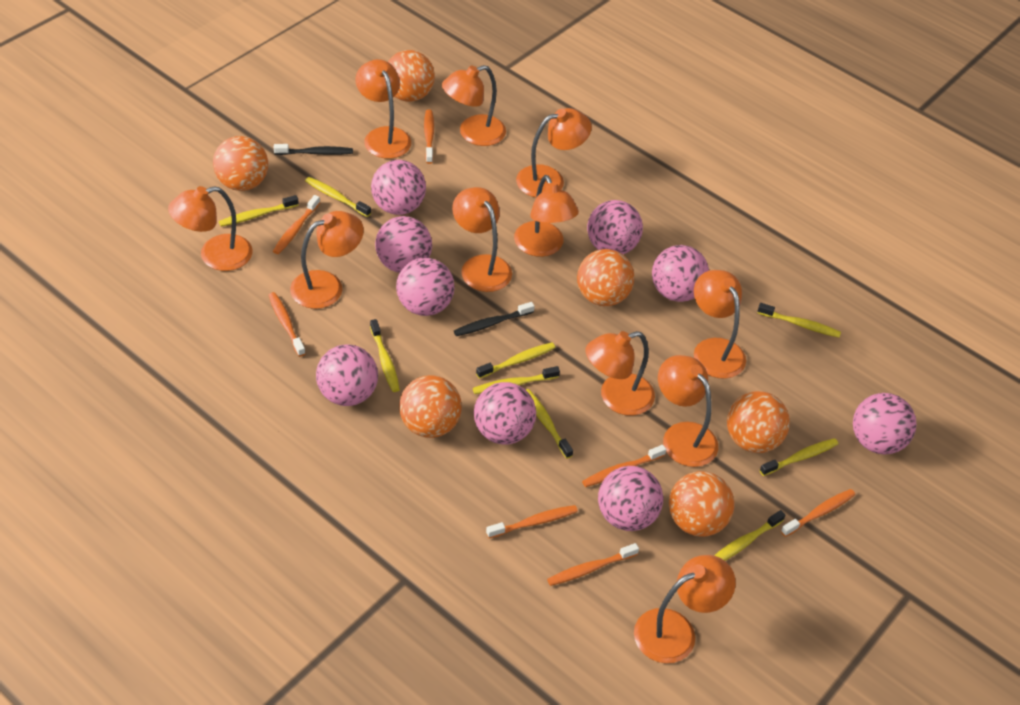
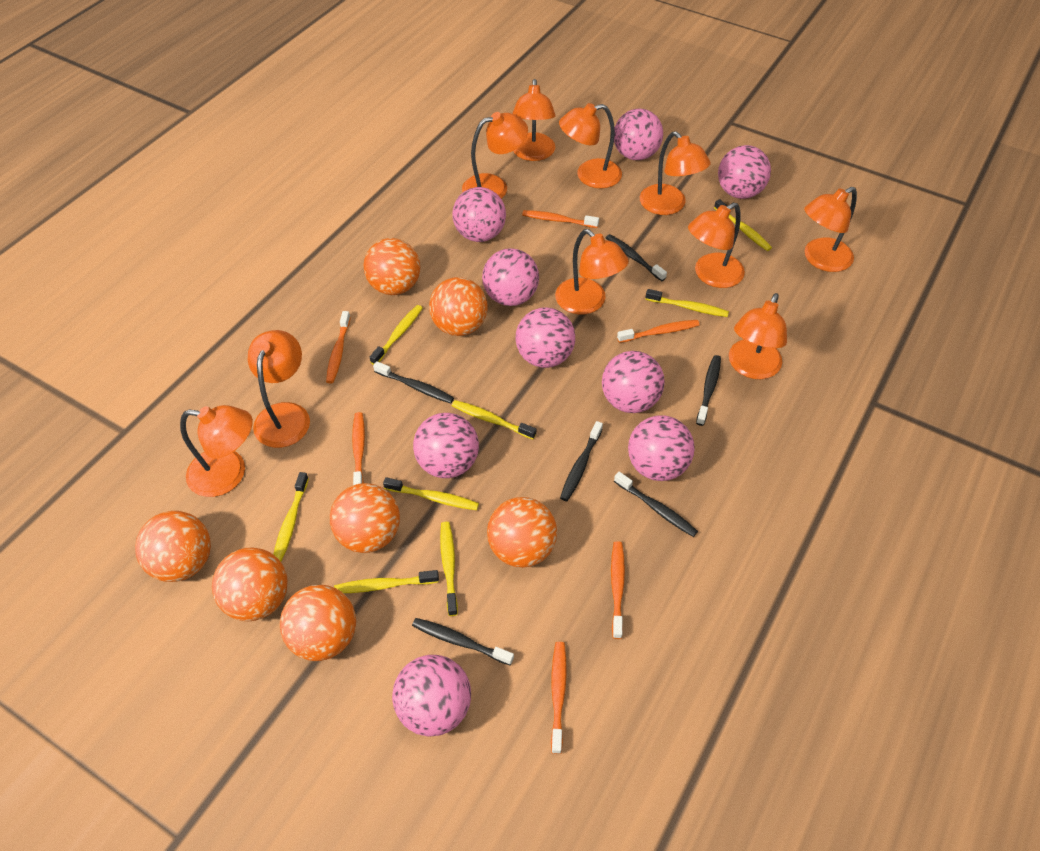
black toothbrush: [274,144,353,155] [454,302,535,336] = 2 -> [373,361,454,403] [412,618,514,665] [560,421,603,501] [606,234,667,281] [614,472,698,537] [696,355,721,426] = 6
orange ball: [213,136,268,191] [388,50,435,102] [399,375,462,438] [577,249,634,306] [669,471,734,537] [727,391,790,453] = 6 -> [135,511,211,582] [212,547,288,622] [280,585,356,661] [330,483,400,553] [363,238,420,295] [429,277,488,336] [487,497,557,568] = 7
orange lamp: [168,186,253,271] [290,211,364,309] [355,59,411,159] [442,65,506,146] [452,187,512,292] [514,175,579,257] [516,108,592,197] [585,331,655,416] [634,555,736,663] [658,355,718,467] [694,270,746,379] = 11 -> [180,405,253,497] [248,330,310,448] [462,112,528,199] [512,79,556,161] [555,229,629,315] [559,103,622,189] [640,132,711,215] [688,203,745,288] [729,293,787,379] [804,187,857,272] = 10
orange toothbrush: [269,292,306,357] [273,195,320,254] [424,110,434,164] [486,505,578,538] [547,543,639,586] [582,445,666,487] [781,489,855,537] = 7 -> [326,311,351,383] [352,412,365,485] [522,210,599,228] [551,642,567,754] [611,541,625,639] [617,320,700,343] = 6
yellow toothbrush: [219,195,299,227] [305,177,371,217] [370,319,400,392] [473,366,560,394] [476,342,555,379] [526,389,573,459] [714,510,786,561] [758,303,841,338] [760,438,838,476] = 9 -> [273,472,309,562] [334,570,439,593] [370,305,423,365] [383,477,479,510] [440,522,458,616] [452,400,536,439] [645,289,729,317] [714,199,772,251] = 8

